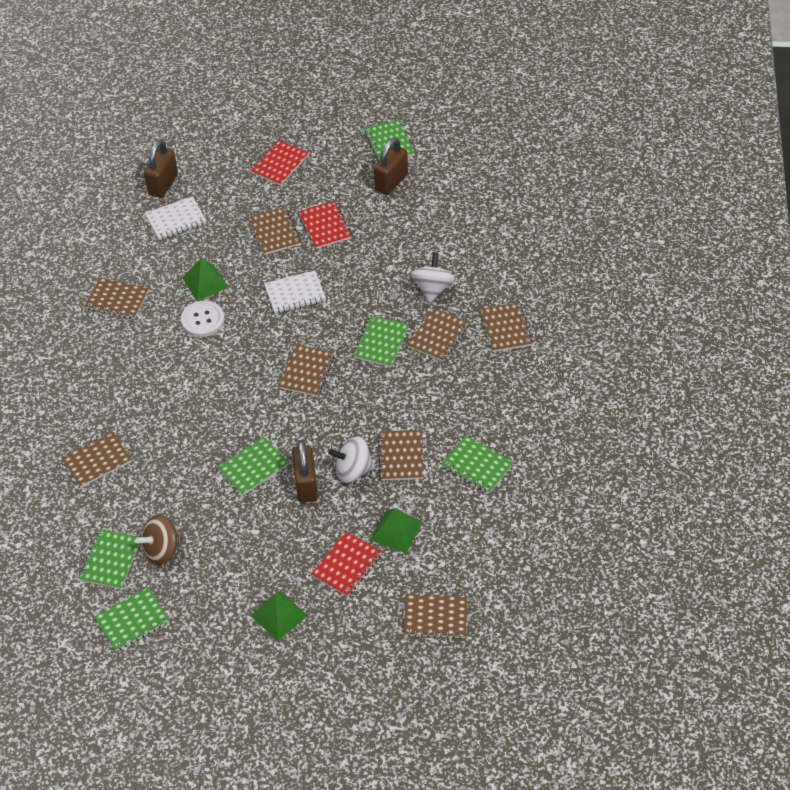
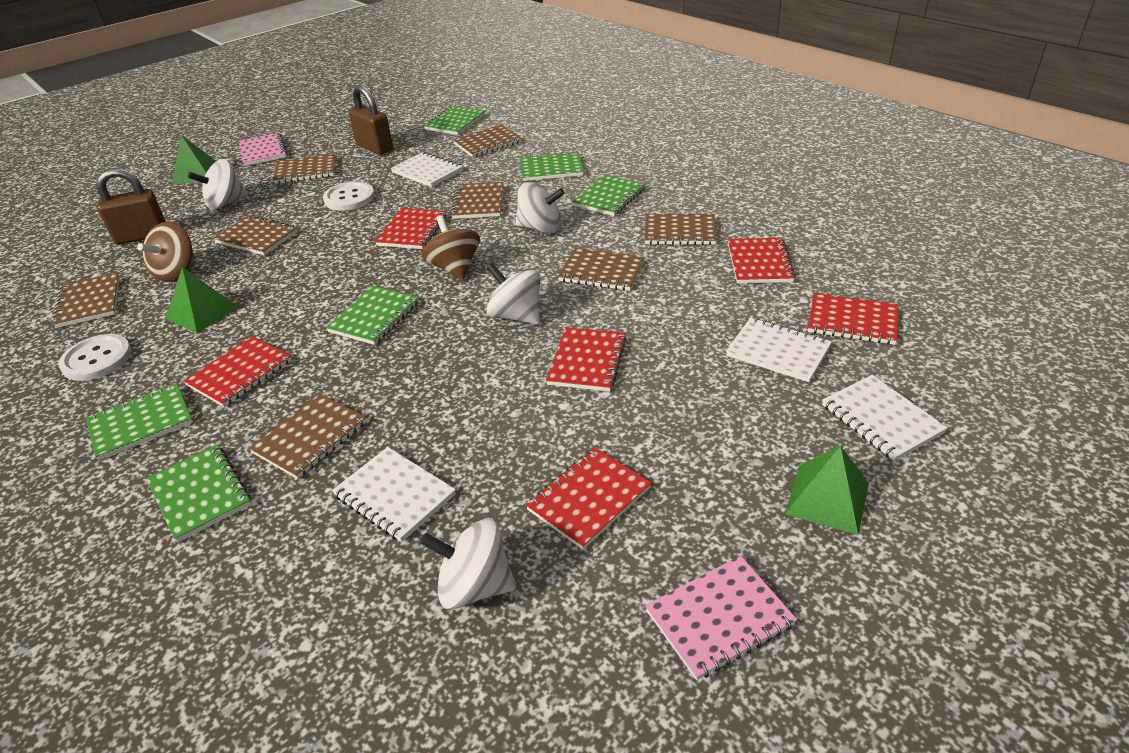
brown padlock: [144,140,178,198] [292,440,318,503] [374,138,408,195] = 3 -> [96,168,166,245] [349,85,393,155] = 2
brown spinning top: [136,515,182,565] = 1 -> [137,222,194,281] [421,215,480,280] = 2
pink notebook: none = 0 -> [239,133,287,166] [645,556,797,680] = 2
red notebook: [250,140,308,186] [299,201,352,249] [311,531,382,597] = 3 -> [183,336,292,407] [375,208,446,249] [526,447,652,550] [546,327,626,392] [728,238,796,284] [808,293,898,345] = 6
white button: [181,301,225,337] = 1 -> [58,334,132,381] [323,182,375,211] = 2
white notebook: [145,196,206,240] [264,270,326,314] = 2 -> [332,447,456,542] [391,152,463,187] [726,318,832,382] [822,375,947,461] = 4
white spinning top: [329,436,375,483] [411,252,455,303] = 2 -> [188,159,248,210] [420,519,516,609] [486,263,540,324] [516,182,565,234] = 4

